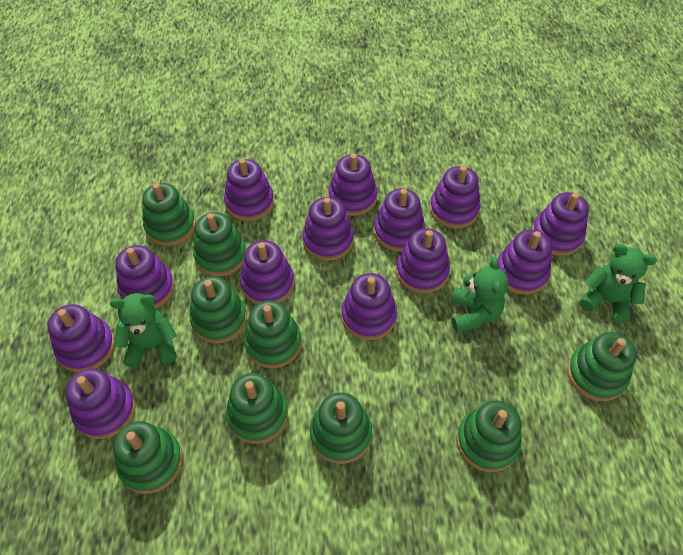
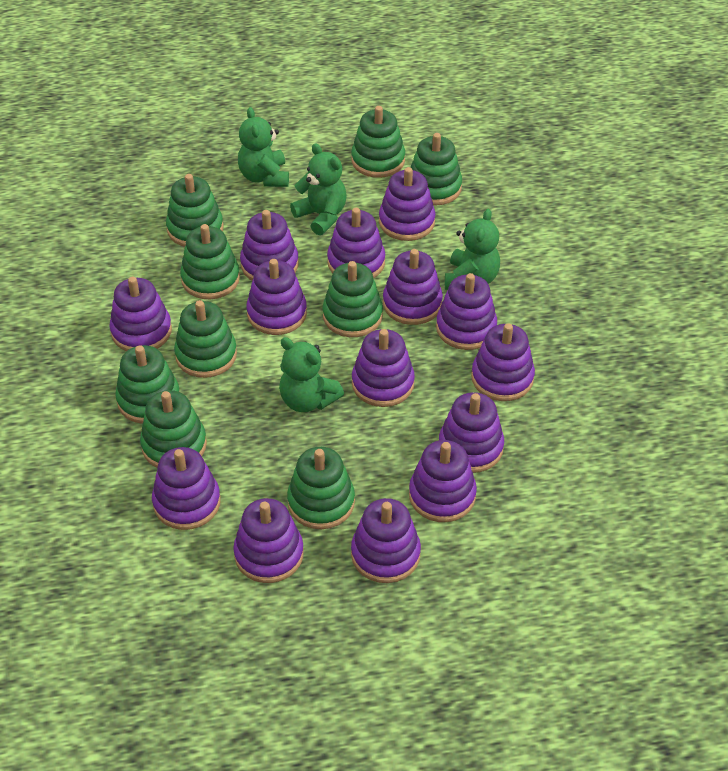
green teddy bear: [110,293,177,368] [451,257,509,332] [580,244,657,323] = 3 -> [238,107,289,187] [279,337,344,412] [290,143,346,235] [445,209,500,290] = 4
purple stacking toy: [47,304,115,372] [65,368,136,439] [116,245,175,308] [224,158,274,221] [240,240,295,304] [302,197,354,261] [329,153,377,216] [341,273,397,340] [374,188,425,252] [396,228,450,293] [430,166,480,228] [498,230,552,295] [532,192,589,256] = 13 -> [109,277,172,351] [152,447,221,530] [233,498,304,583] [240,210,299,281] [246,259,307,335] [327,208,385,278] [351,498,421,583] [352,329,415,407] [379,167,436,241] [383,249,443,325] [409,440,477,522] [436,273,497,350] [439,392,504,473] [471,323,535,401] = 14

